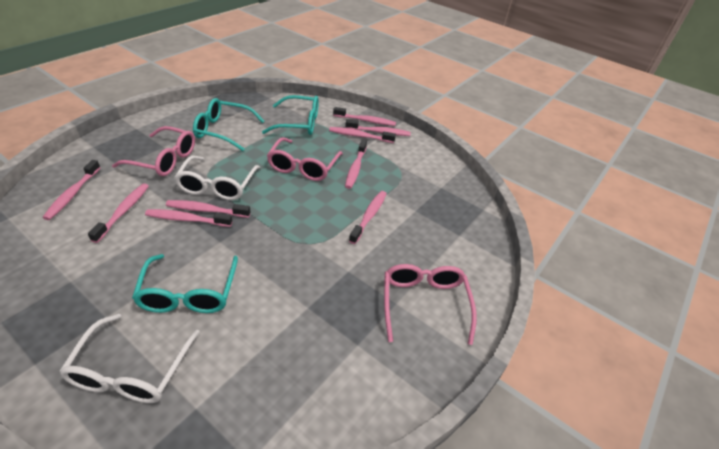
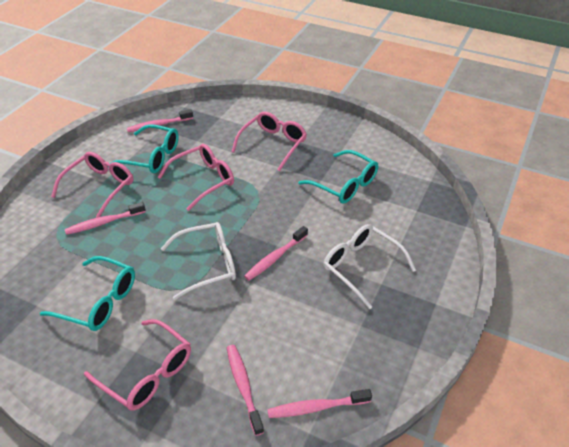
pink glasses: [112,126,195,176] [267,137,343,181] [384,264,477,345] = 3 -> [51,152,134,218] [84,319,191,411] [158,144,234,211] [231,112,307,171] = 4
pink toothbrush: [42,160,101,220] [88,183,149,243] [145,209,232,227] [166,200,250,218] [329,127,396,143] [333,107,396,126] [345,119,411,136] [345,140,367,189] [349,191,387,244] = 9 -> [65,202,146,235] [127,109,193,132] [227,345,264,436] [244,226,308,281] [267,389,372,418] = 5

